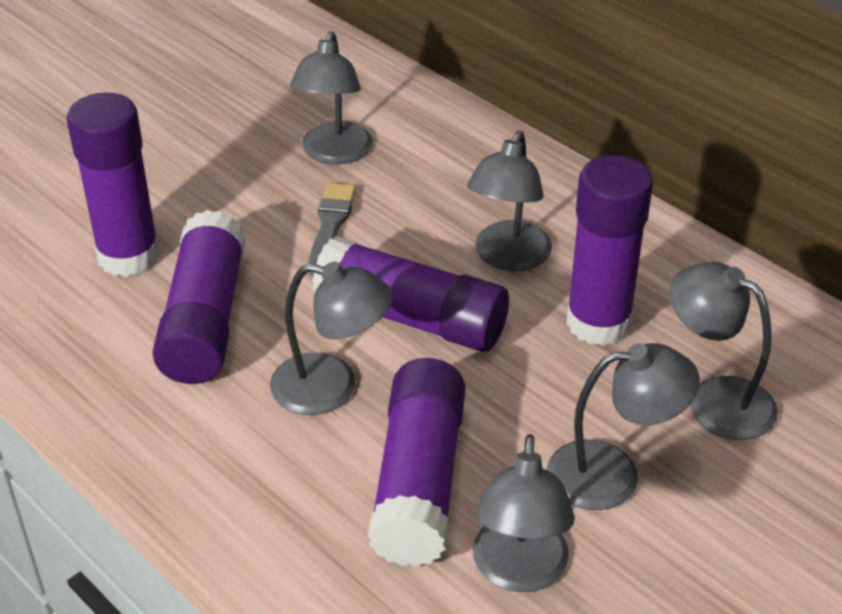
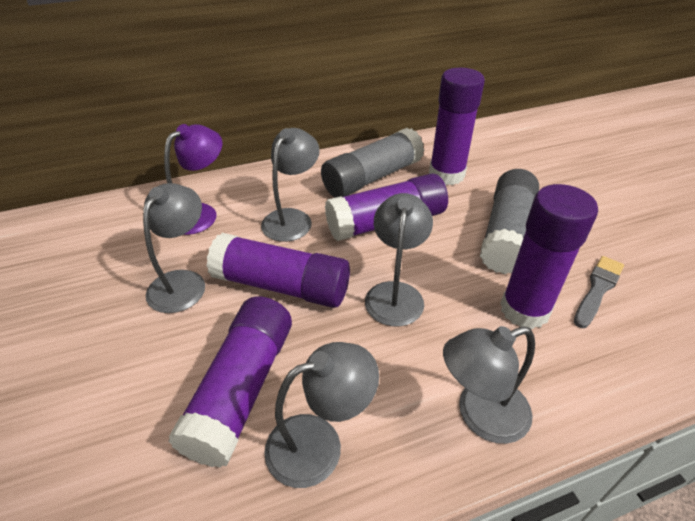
grey glue stick: none = 0 -> [321,128,424,198] [480,169,539,274] = 2
grey lamp: [270,262,393,415] [290,31,373,164] [467,131,552,271] [473,434,575,592] [547,343,700,510] [670,262,778,440] = 6 -> [143,183,205,313] [261,128,320,242] [264,342,379,488] [365,193,433,327] [443,326,535,444] = 5
purple lamp: none = 0 -> [164,124,222,235] = 1

